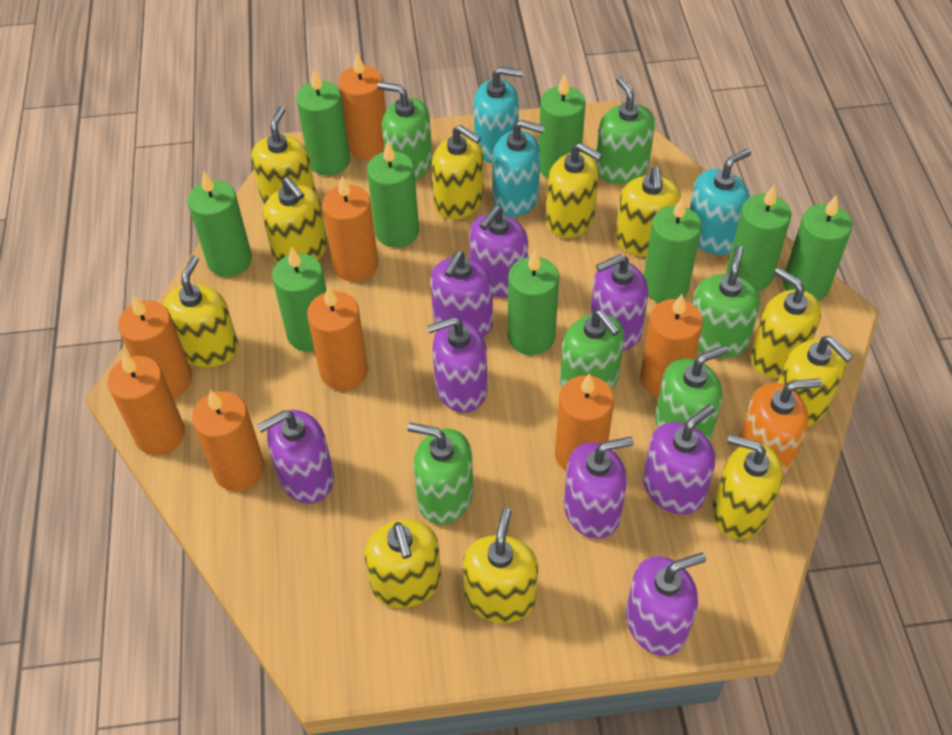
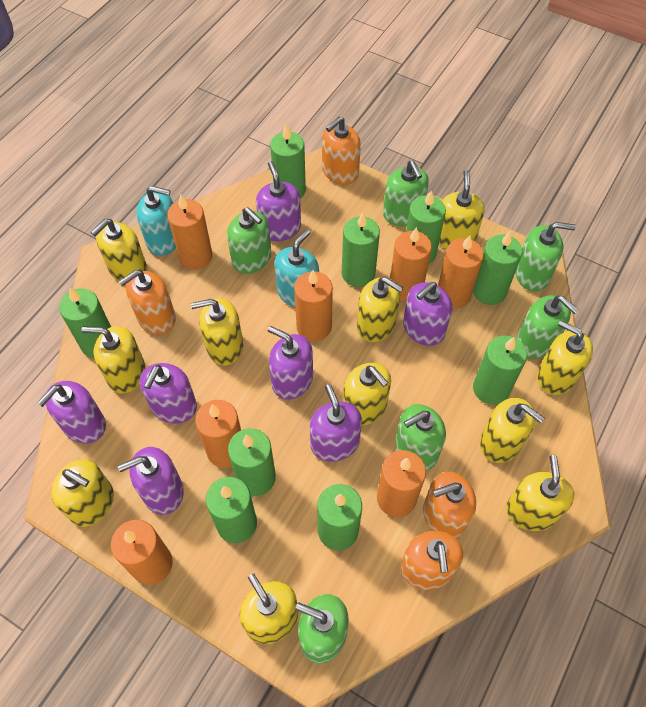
orange candle: [107,353,185,455] [118,295,192,398] [192,390,265,491] [307,286,368,390] [322,176,378,282] [338,53,386,160] [555,373,614,472] [640,294,703,398] = 8 -> [111,520,173,585] [167,194,213,270] [195,400,241,468] [294,270,333,342] [377,450,426,517] [390,227,432,301] [438,235,484,309] = 7
orange soap dispenser: [739,379,822,476] = 1 -> [119,270,176,335] [322,116,361,185] [400,531,463,590] [423,472,476,539] = 4
purple soap dispenser: [257,410,334,504] [427,317,488,413] [431,251,493,337] [469,206,528,298] [564,437,634,539] [590,254,648,350] [626,552,706,656] [643,404,715,514] = 8 -> [37,381,106,444] [118,447,184,515] [139,363,197,424] [256,161,301,241] [268,326,313,400] [310,384,362,462] [403,282,452,346] = 7
turquoise soap dispenser: [474,67,523,163] [493,120,545,217] [690,148,751,255] = 3 -> [136,186,176,256] [274,229,319,307] = 2

